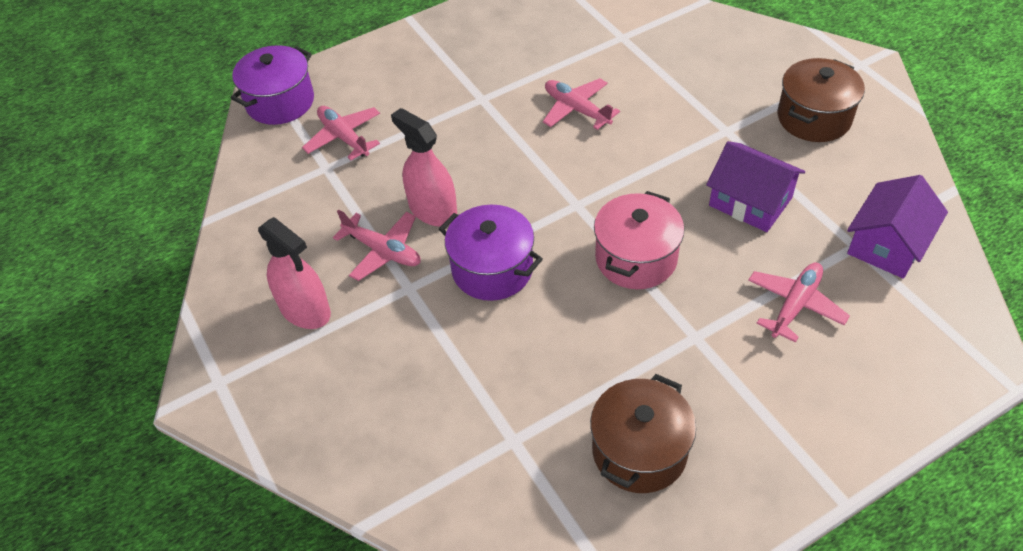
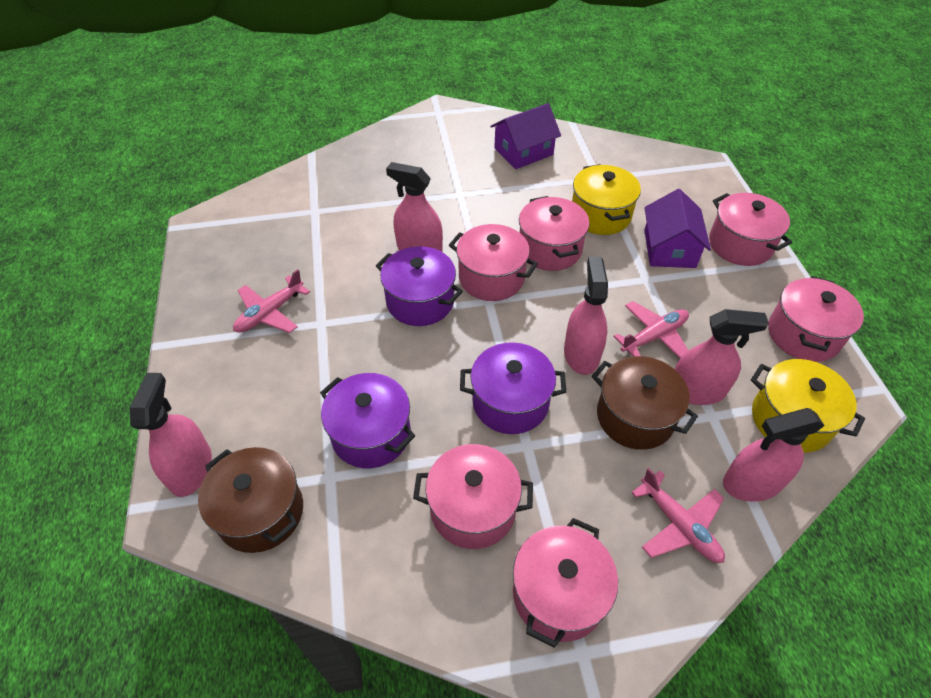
pink plane: [302,106,380,160] [333,210,421,281] [543,78,620,130] [748,262,850,343] = 4 -> [233,269,310,333] [613,301,689,358] [631,468,725,563] = 3
pink pot: [594,191,684,289] = 1 -> [413,444,533,549] [449,224,538,301] [513,518,618,648] [519,196,590,271] [709,193,792,266] [768,276,864,362] = 6
pink spray bottle: [258,217,331,329] [391,108,457,227] = 2 -> [130,373,212,497] [386,162,443,252] [564,257,608,375] [675,309,769,405] [723,408,825,502] = 5
purple pot: [231,45,314,125] [439,205,543,301] = 2 -> [320,373,415,468] [376,246,463,326] [460,342,566,434] = 3
yellow pot: none = 0 -> [572,164,641,235] [751,359,865,453] = 2

